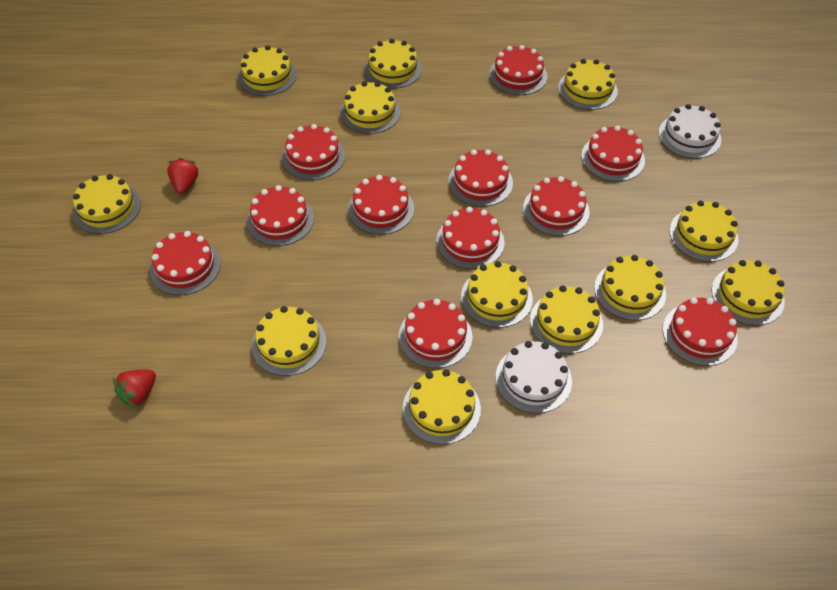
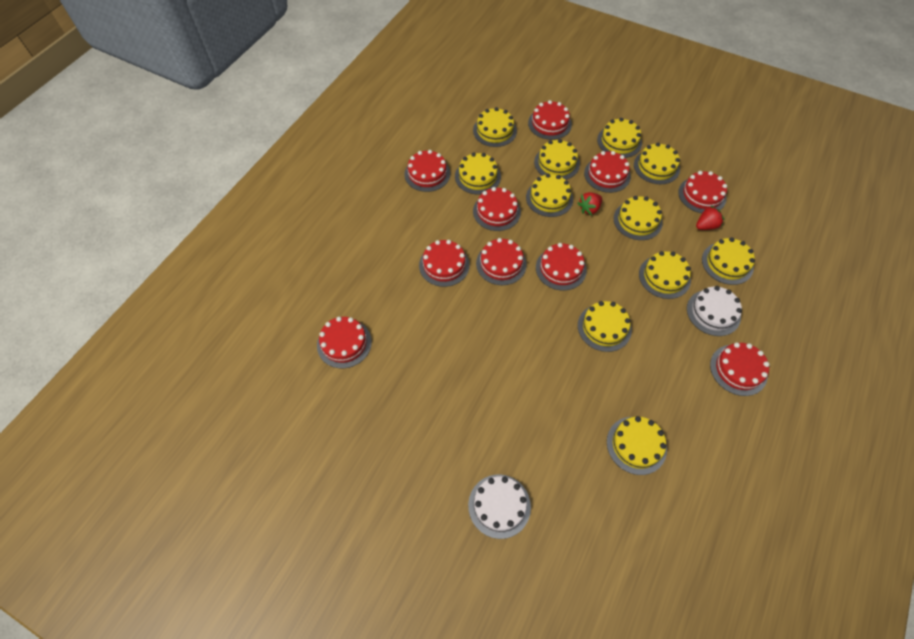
red cake: [150,231,221,295] [247,185,314,246] [282,124,345,180] [348,175,414,235] [399,299,472,368] [436,207,505,269] [448,149,513,207] [489,45,547,95] [523,176,590,236] [581,126,645,181] [663,297,738,366] = 11 -> [317,317,372,368] [404,150,450,192] [419,240,470,287] [473,187,521,231] [476,238,527,285] [528,100,572,140] [536,243,587,290] [584,151,631,193] [678,171,727,213] [710,343,769,396] = 10
yellow cake: [73,174,141,234] [238,45,297,96] [252,306,326,376] [340,81,400,134] [364,39,422,89] [403,369,481,445] [461,261,533,328] [530,285,603,354] [558,59,618,110] [594,255,666,321] [669,200,738,262] [712,260,785,326] = 12 -> [455,153,501,195] [473,107,517,147] [526,174,573,217] [534,139,580,180] [578,301,632,352] [597,118,642,158] [607,416,667,475] [613,196,663,240] [634,143,680,184] [639,251,691,299] [702,237,755,285] = 11

